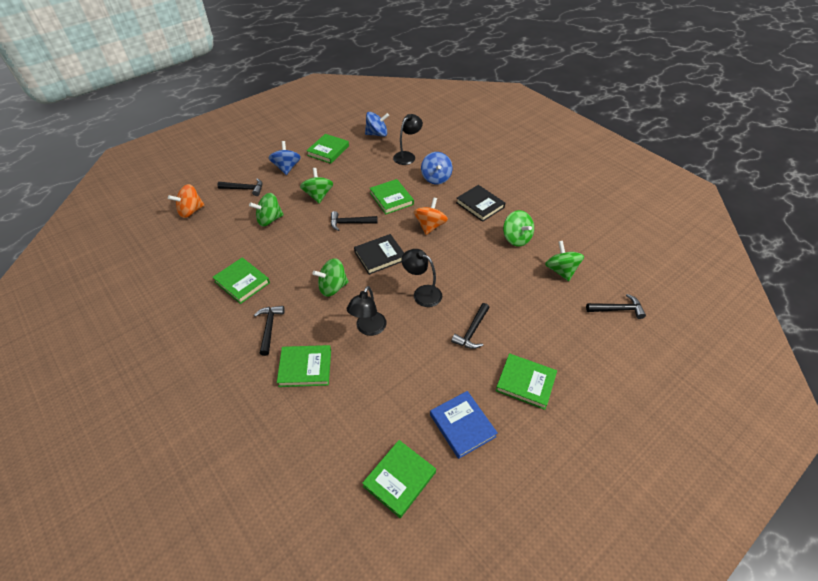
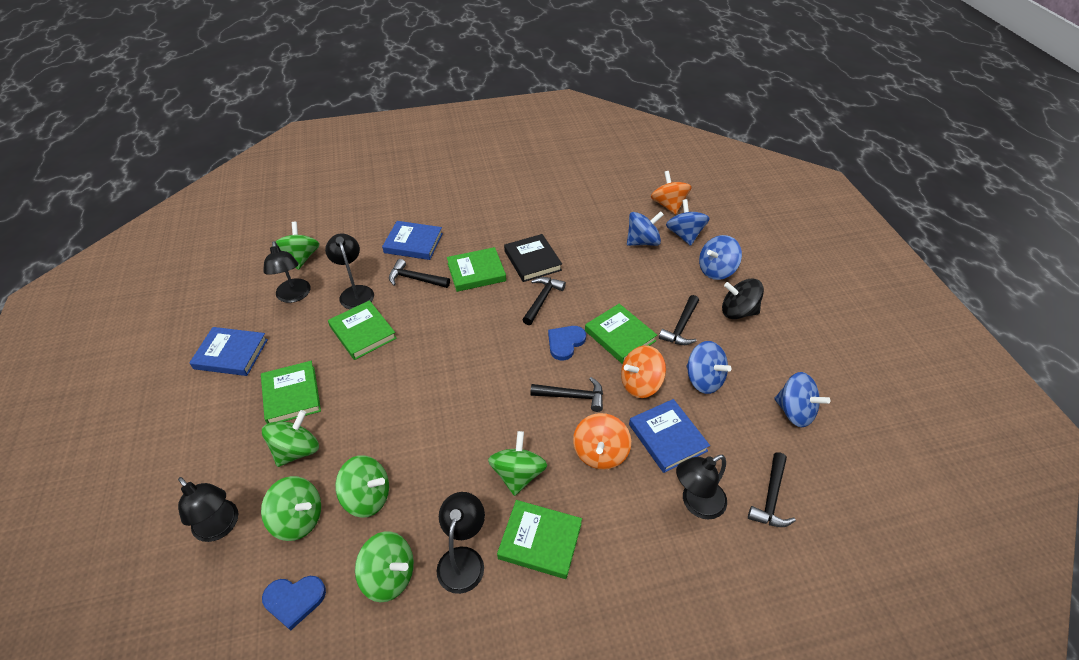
black book: [354,234,404,275] [456,185,505,222] = 2 -> [504,234,562,282] = 1
black lamp: [347,286,386,336] [393,114,423,165] [401,249,442,307] = 3 -> [178,477,238,542] [263,241,310,303] [325,233,374,309] [437,492,485,594] [676,455,727,519] = 5
black spinning top: none = 0 -> [722,279,764,319] = 1
blue book: [430,391,498,459] = 1 -> [189,327,268,376] [382,221,443,260] [629,399,710,473] = 3
blue heart: none = 0 -> [262,576,326,631] [548,326,586,361] = 2
blue spinning top: [269,141,301,175] [365,112,389,137] [421,152,452,185] = 3 -> [627,211,664,246] [666,199,710,246] [687,341,732,394] [699,235,742,280] [774,372,830,427] = 5
green book: [212,258,270,304] [277,345,331,387] [306,134,349,164] [362,440,436,518] [369,179,414,214] [496,353,557,410] = 6 -> [261,361,321,424] [328,300,397,360] [447,247,506,292] [497,500,582,579] [585,304,657,364] = 5
green spinning top: [249,193,284,227] [300,168,333,203] [312,258,349,297] [503,210,534,247] [545,241,584,281] = 5 -> [261,476,321,541] [262,410,319,467] [272,222,319,270] [335,455,389,518] [355,531,414,602] [488,431,547,496] = 6
orange spinning top: [168,184,204,218] [414,197,448,235] = 2 -> [573,413,631,470] [621,345,666,398] [651,171,692,215] = 3

